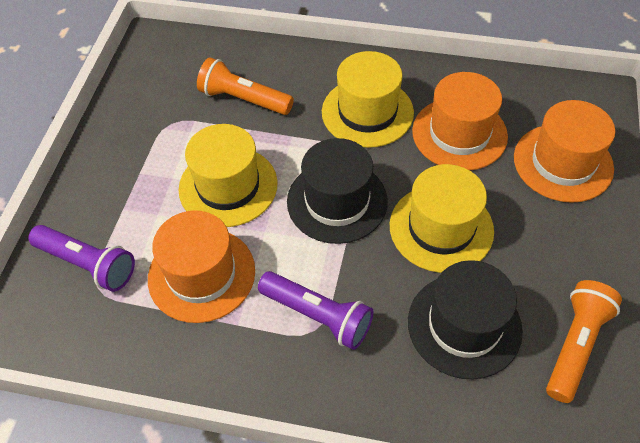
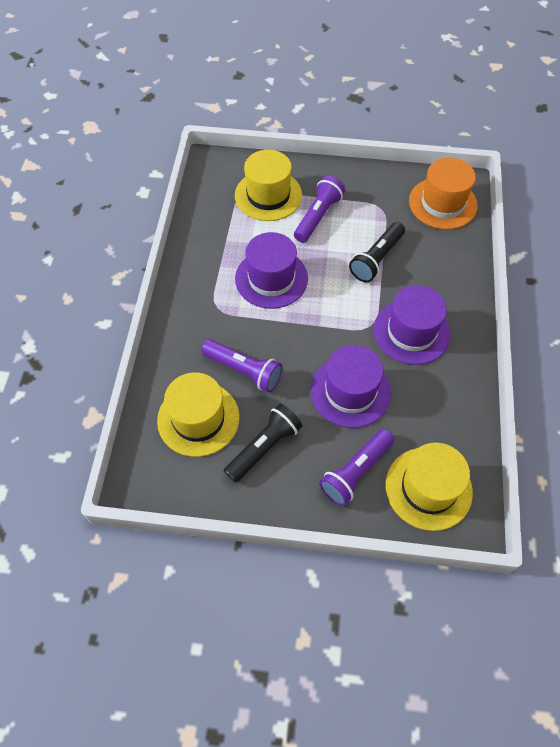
black flashlight: none = 0 -> [224,403,303,483] [349,222,405,282] = 2
black hat: [287,138,388,244] [408,260,523,380] = 2 -> none = 0
orange flashlight: [197,57,294,115] [546,280,622,403] = 2 -> none = 0
orange hat: [148,210,255,323] [412,72,508,170] [514,100,615,203] = 3 -> [409,157,478,229] = 1
purple flashlight: [28,225,135,292] [258,271,374,350] = 2 -> [201,339,283,392] [294,176,345,243] [319,429,395,506] = 3
purple hat: none = 0 -> [235,232,308,309] [311,345,391,428] [374,285,451,365] = 3

